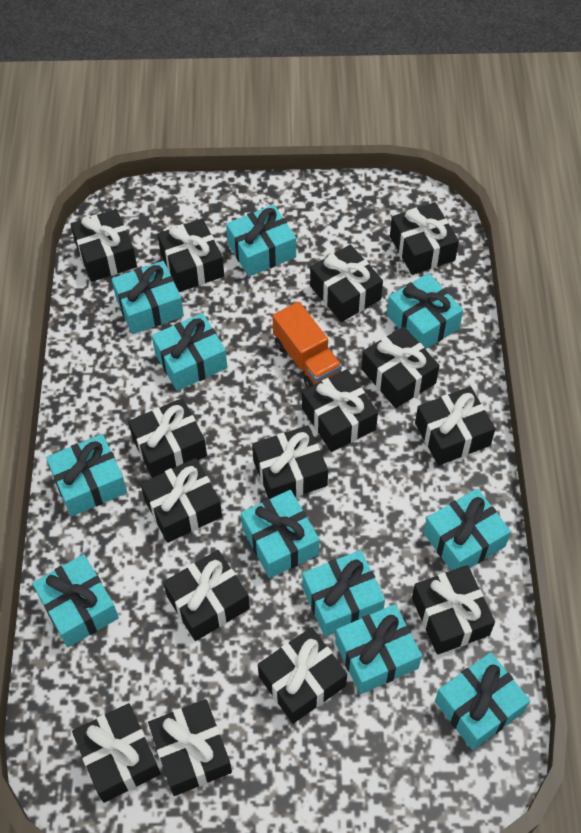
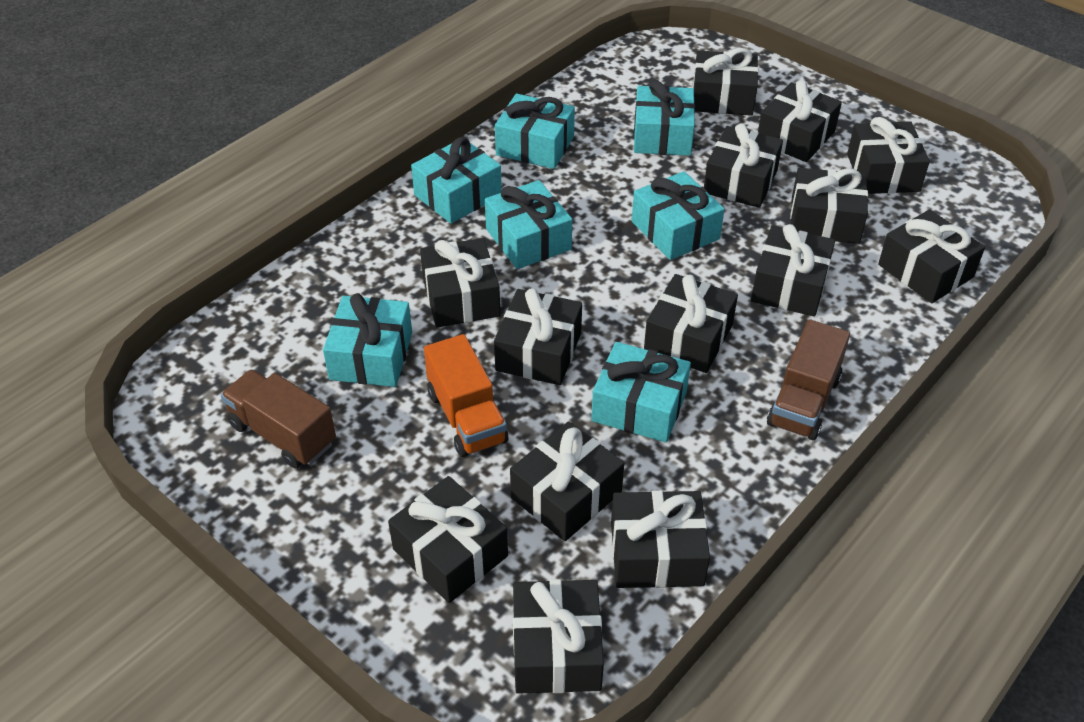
black gift: [70,209,137,282] [72,703,161,803] [128,398,207,478] [141,458,222,543] [148,699,232,796] [157,218,224,292] [163,550,250,641] [252,425,328,499] [258,627,347,724] [302,369,378,452] [310,245,383,322] [361,327,439,408] [390,202,459,275] [412,565,495,655] [415,387,495,465] = 15 -> [388,476,508,603] [420,238,500,328] [494,288,582,385] [510,421,624,541] [513,579,604,694] [611,490,710,588] [644,274,738,373] [693,48,758,116] [704,123,783,208] [751,224,835,317] [758,80,842,162] [790,168,868,244] [847,117,930,194] [878,209,985,303] = 14
brown truck: none = 0 -> [221,369,336,468] [767,319,850,440] = 2
turquoise gift: [32,554,119,647] [46,434,127,517] [112,261,184,334] [152,313,227,391] [226,204,296,277] [241,490,320,578] [302,550,385,637] [335,604,422,694] [387,273,463,349] [424,488,511,571] [435,652,530,750] = 11 -> [323,293,412,387] [411,137,502,224] [485,180,572,269] [495,94,575,169] [591,342,691,443] [632,171,725,260] [634,80,695,156] = 7

